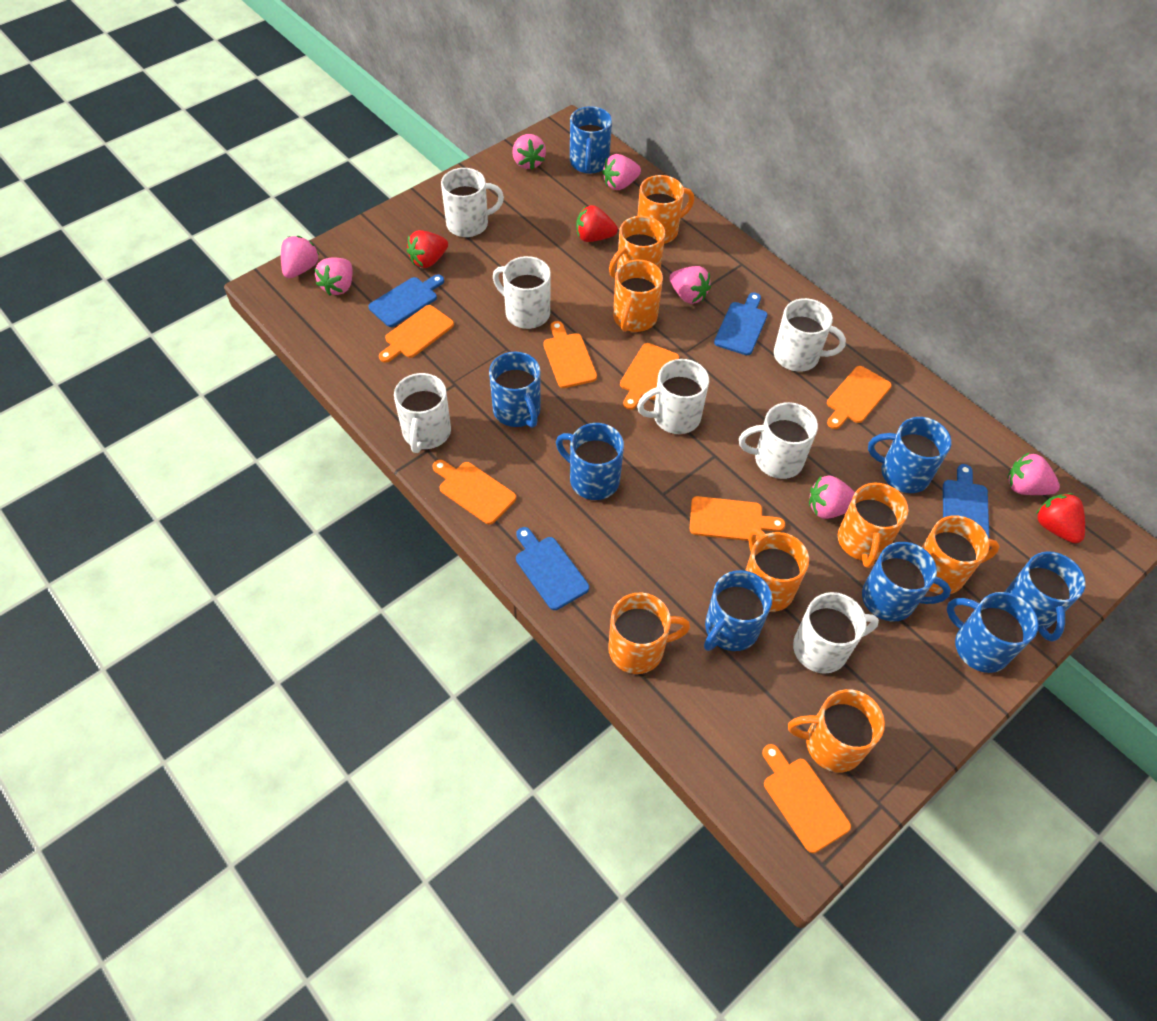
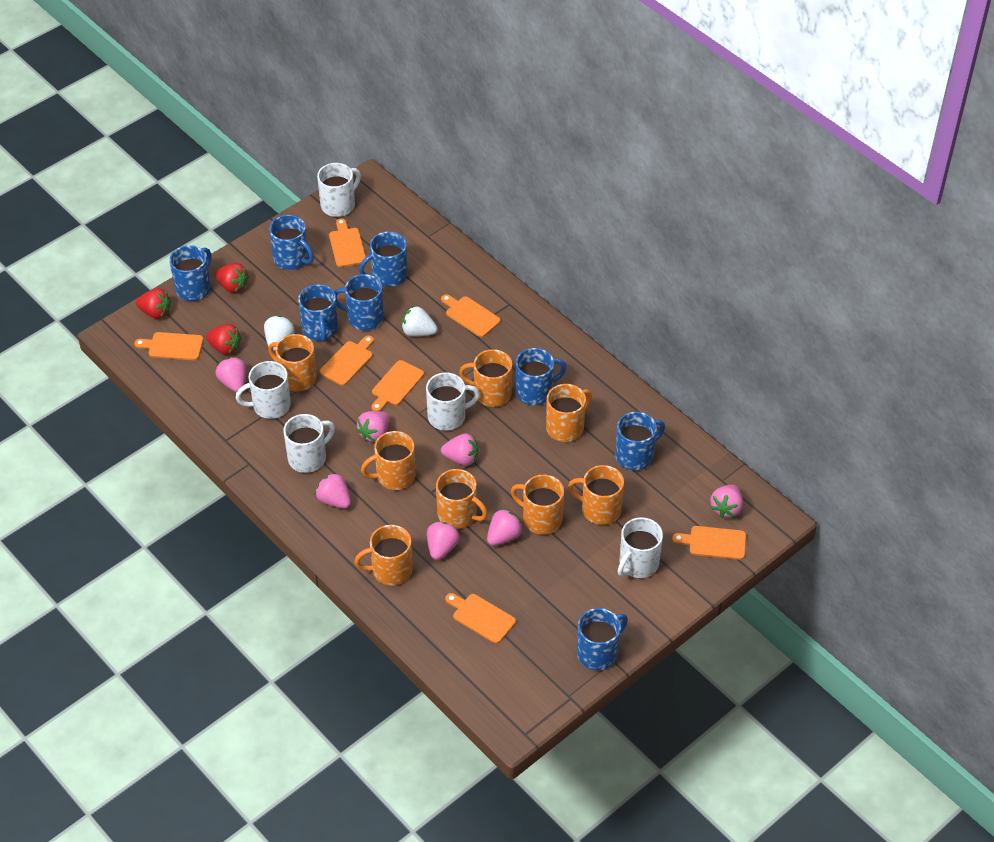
blue cutting board: [368,274,444,327] [516,527,589,610] [714,292,768,355] [943,464,990,539] = 4 -> none = 0
white mug: [394,373,451,453] [441,168,504,237] [493,256,551,329] [637,359,709,434] [739,402,818,479] [774,298,846,372] [793,592,879,674] = 7 -> [236,361,291,419] [283,414,335,473] [317,163,361,217] [426,373,480,431] [618,517,663,578] = 5
white strawberry: none = 0 -> [264,316,295,351] [402,306,437,337] = 2

